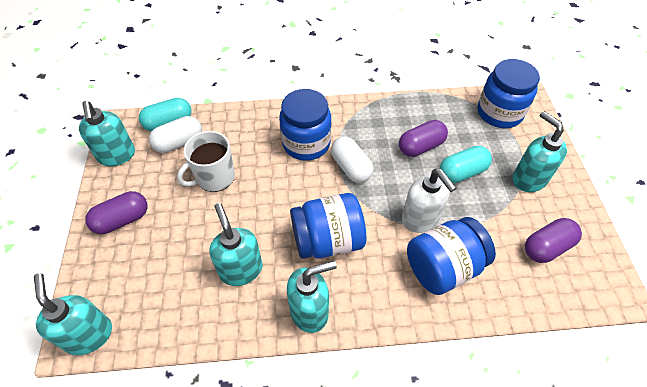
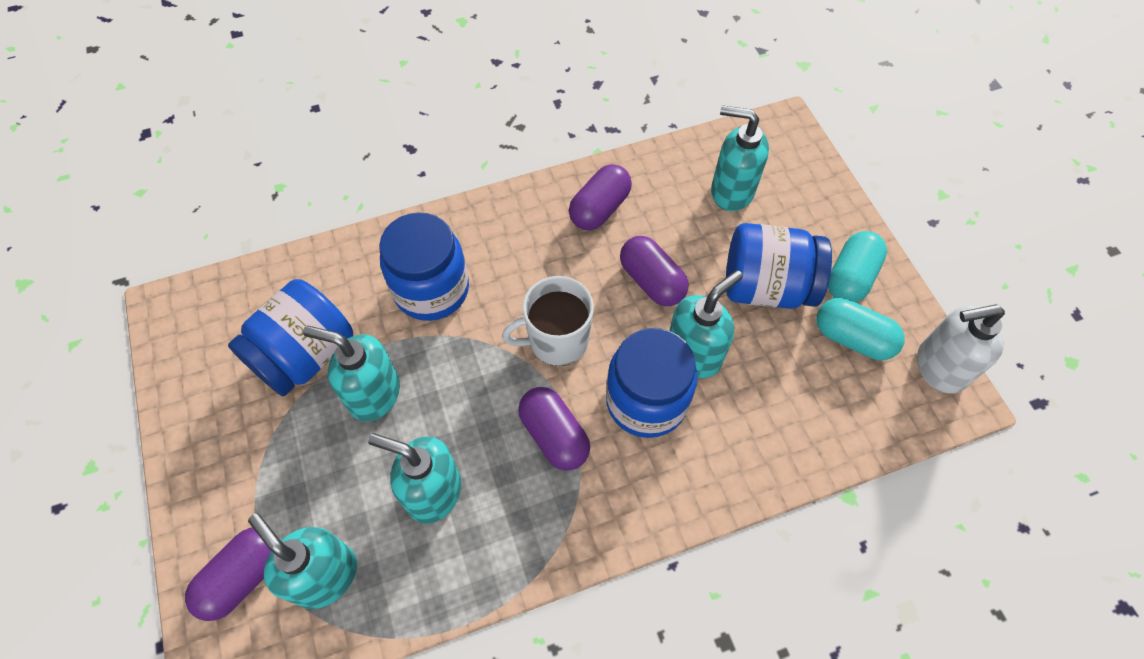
purple capsule: [85,191,148,234] [399,120,448,157] [525,218,582,263] = 3 -> [185,527,271,621] [518,387,590,471] [569,164,632,230] [620,236,689,306] = 4
white capsule: [149,116,202,153] [331,136,374,183] = 2 -> none = 0

